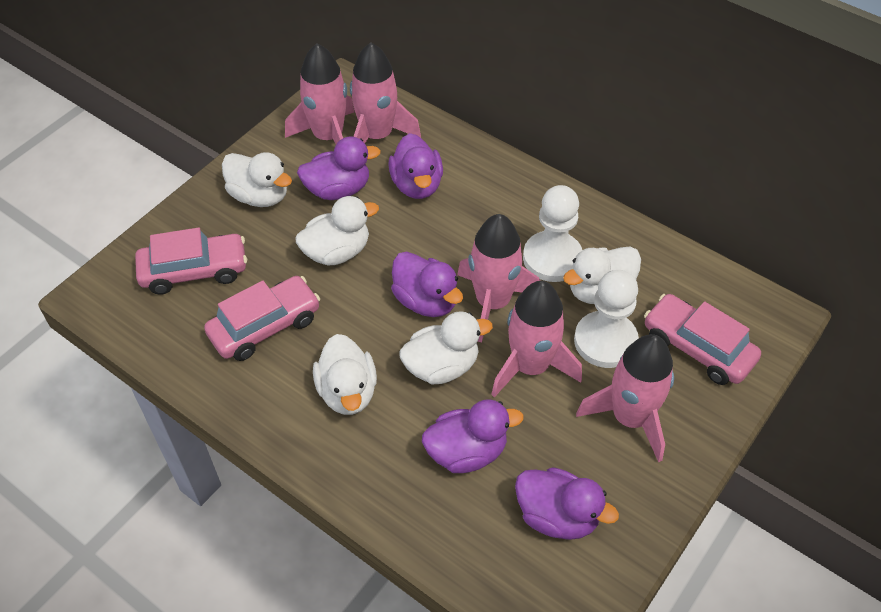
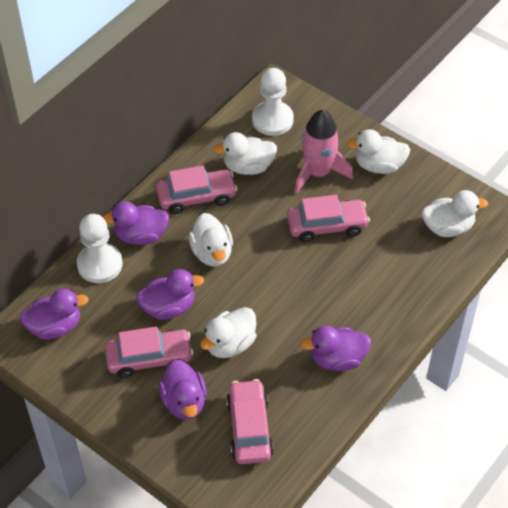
pink car: [135,228,247,295] [204,276,320,361] [644,294,761,385] = 3 -> [105,326,194,378] [156,166,238,214] [226,379,274,464] [287,195,370,242] = 4
pink rocket: [285,44,355,144] [350,43,421,143] [457,214,540,342] [491,281,582,397] [576,334,674,462] = 5 -> [295,110,353,194] = 1

